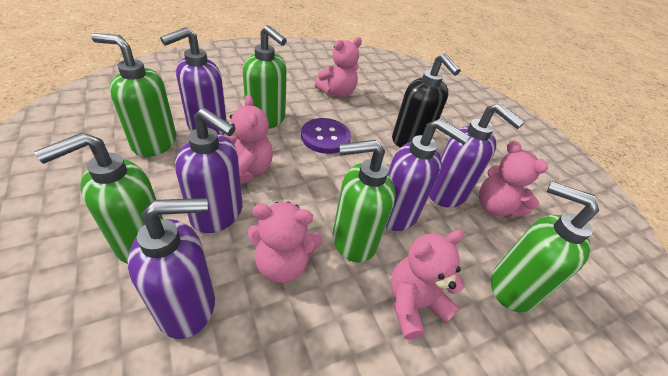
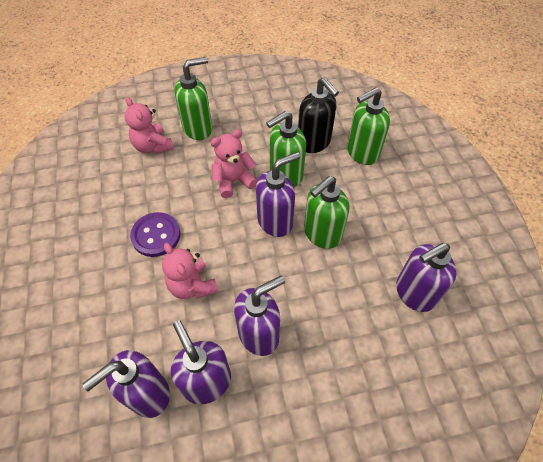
green soap dispenser: [34,132,163,264] [91,33,176,157] [243,25,287,129] [333,140,395,263] [491,181,599,312] = 5 -> [174,57,212,140] [266,111,306,187] [304,176,350,249] [347,87,390,165] = 4
pink teddy bear: [228,94,273,184] [248,202,323,283] [315,37,362,98] [390,230,464,340] [479,141,548,219] = 5 -> [125,97,174,154] [162,243,218,299] [211,130,257,198] = 3

